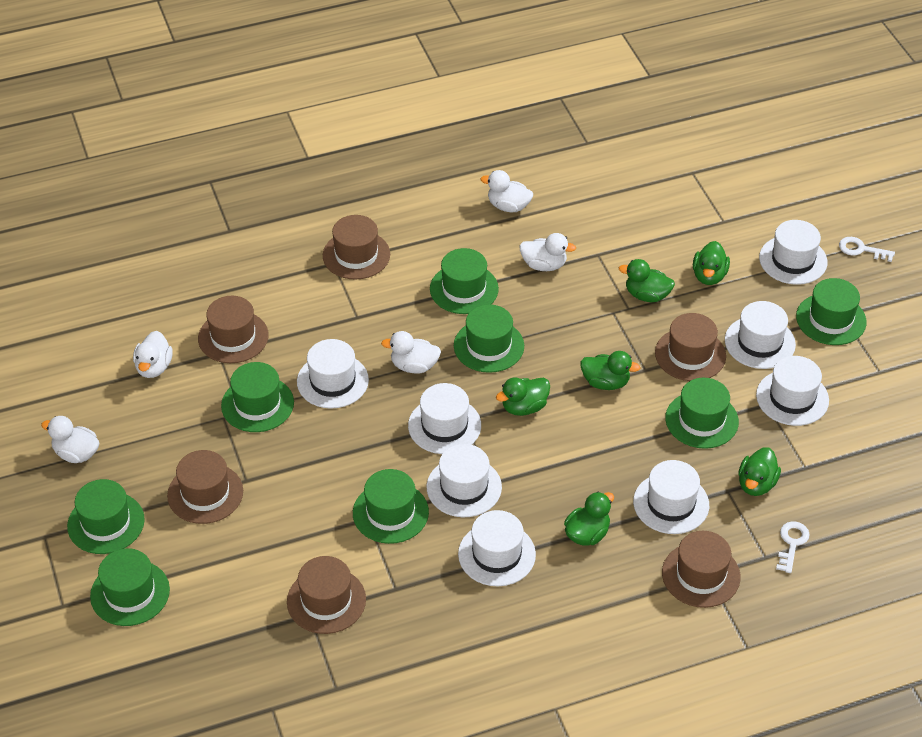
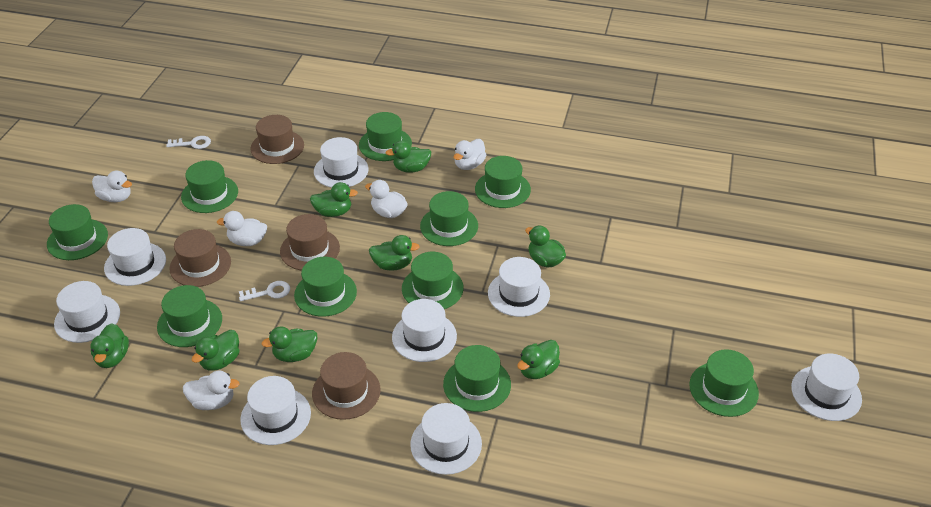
brown hat: [167,450,243,524] [198,296,269,363] [287,556,366,634] [323,215,390,280] [655,313,726,381] [662,531,741,608] = 6 -> [169,229,231,287] [250,115,304,164] [280,214,340,270] [312,352,381,420] = 4
green duck: [496,377,550,416] [564,492,614,546] [580,351,640,390] [619,259,675,302] [693,241,730,285] [738,447,781,496] = 6 -> [90,323,129,368] [192,330,240,370] [261,326,317,362] [310,182,358,217] [369,235,420,271] [386,140,431,173] [517,340,560,379] [525,226,566,268] = 8
green hat: [67,479,145,554] [90,548,170,626] [221,362,294,432] [353,469,429,544] [430,248,499,314] [454,304,524,373] [665,378,739,449] [796,278,867,345] = 8 -> [47,204,108,260] [157,285,222,347] [181,160,238,213] [294,257,357,317] [359,112,412,161] [402,252,464,309] [420,191,478,246] [443,345,511,412] [475,156,531,208] [689,349,759,417] = 10

